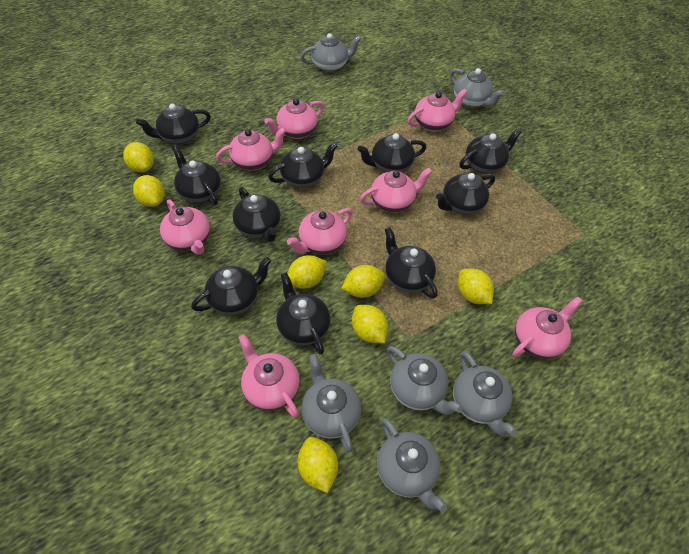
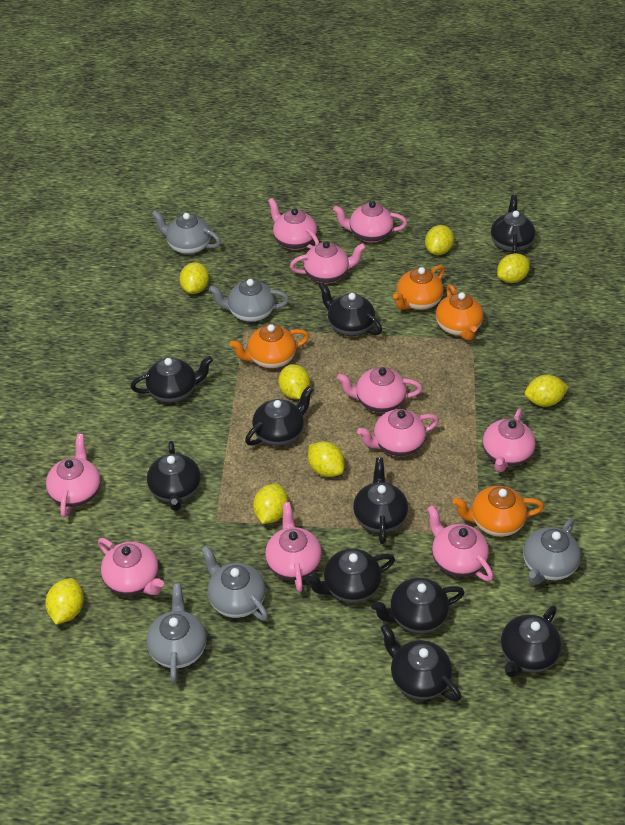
grey teapot: [301,33,361,72] [302,354,361,452] [377,418,447,512] [387,346,463,415] [450,68,504,108] [453,351,517,436] = 6 -> [146,583,207,683] [152,210,221,255] [201,545,268,621] [209,279,289,322] [523,518,581,585] = 5
orange teapot: none = 0 -> [230,324,309,368] [393,265,445,310] [436,285,483,340] [453,486,544,537] = 4
pink teapot: [160,199,210,255] [216,127,286,171] [238,334,300,418] [264,98,324,139] [287,208,353,255] [360,168,432,213] [407,89,467,132] [512,296,582,359] = 8 -> [46,434,101,518] [98,538,164,596] [265,502,322,592] [268,198,319,250] [290,241,366,284] [333,201,407,243] [337,367,422,413] [357,409,439,456] [427,505,493,582] [483,409,536,472] = 10
yellow lemon: [123,142,154,172] [133,175,165,207] [288,255,327,289] [298,437,338,493] [341,265,385,298] [352,305,388,343] [458,269,494,304] = 7 -> [45,578,84,625] [179,262,209,294] [253,484,288,524] [278,364,310,399] [308,441,344,477] [425,225,454,255] [497,253,530,283] [525,375,569,407] = 8

